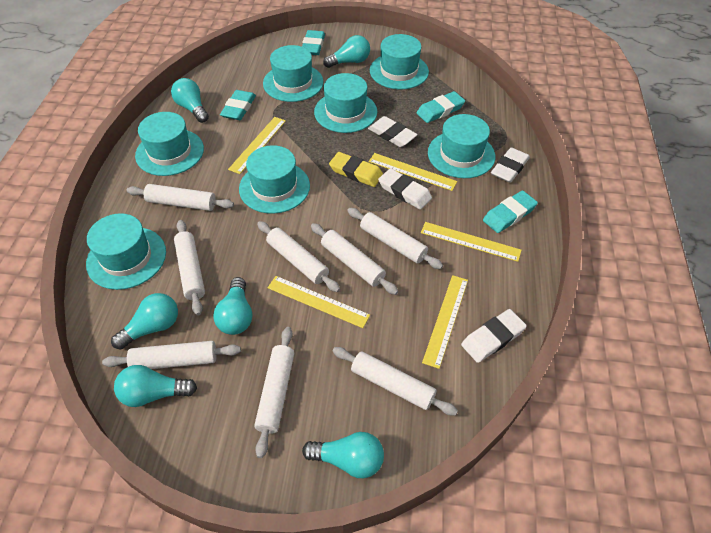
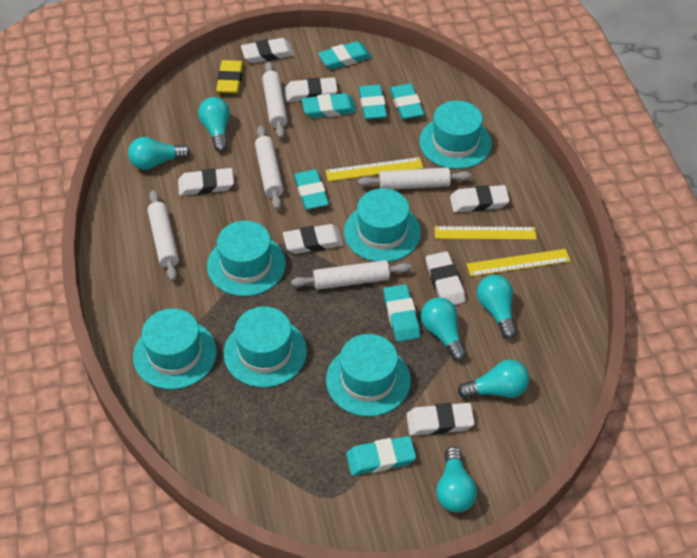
turquoise eraser: [220,90,256,120] [302,30,325,55] [417,91,465,123] [483,190,538,233] = 4 -> [294,169,329,210] [302,93,357,118] [318,41,371,69] [346,436,416,476] [359,84,387,120] [383,284,421,342] [390,83,424,119] = 7
turquoise hat: [86,213,166,290] [135,112,204,176] [239,145,310,214] [263,45,323,102] [314,73,377,133] [370,34,429,89] [428,114,495,178] = 7 -> [133,308,217,390] [207,221,286,296] [223,307,307,387] [326,334,411,417] [344,188,421,262] [419,101,492,169] = 6
white eraser: [368,116,418,147] [378,168,432,210] [461,309,527,363] [491,147,530,183] = 4 -> [178,168,234,196] [241,38,294,63] [283,224,344,254] [284,77,338,102] [406,403,475,436] [426,251,466,305] [450,185,510,212] = 7
white rolling pin: [102,341,241,369] [126,184,234,211] [174,220,205,316] [254,327,294,458] [257,221,340,292] [311,223,398,295] [332,347,458,416] [347,208,443,269] = 8 -> [147,190,179,281] [255,126,284,210] [262,62,287,138] [291,260,411,290] [358,167,471,190] = 5
yellow ruler: [228,117,286,174] [268,276,370,328] [369,153,457,191] [421,222,522,262] [422,275,468,369] = 5 -> [326,157,423,181] [435,226,537,240] [467,249,570,276] = 3

